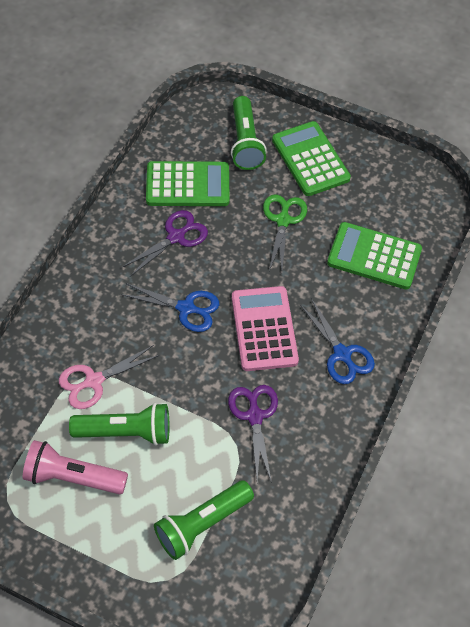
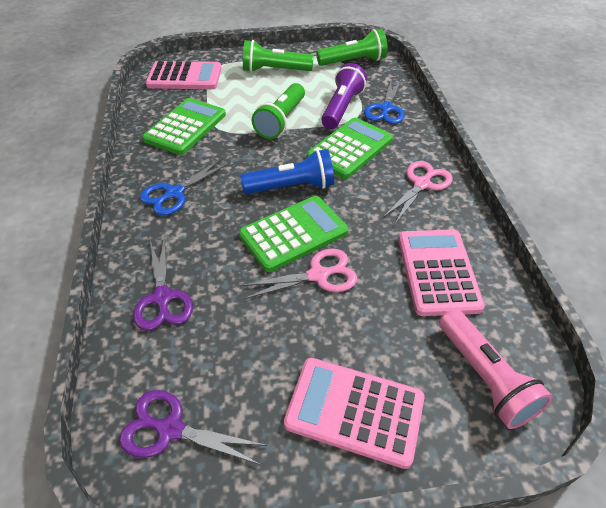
blue flashlight: none = 0 -> [240,149,334,194] = 1
green scissors: [263,194,307,271] = 1 -> none = 0
pink calculator: [232,286,299,371] = 1 -> [146,61,222,89] [284,358,425,469] [398,229,485,316] = 3
pink scissors: [59,345,160,409] = 1 -> [239,249,357,299] [383,161,453,224] = 2
purple flashlight: none = 0 -> [321,63,367,129] = 1

